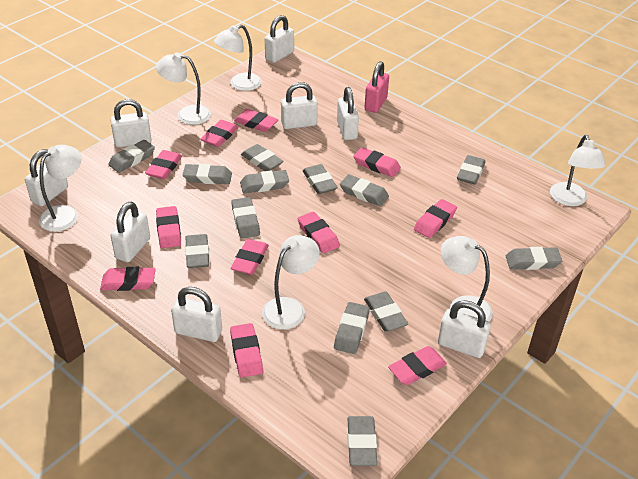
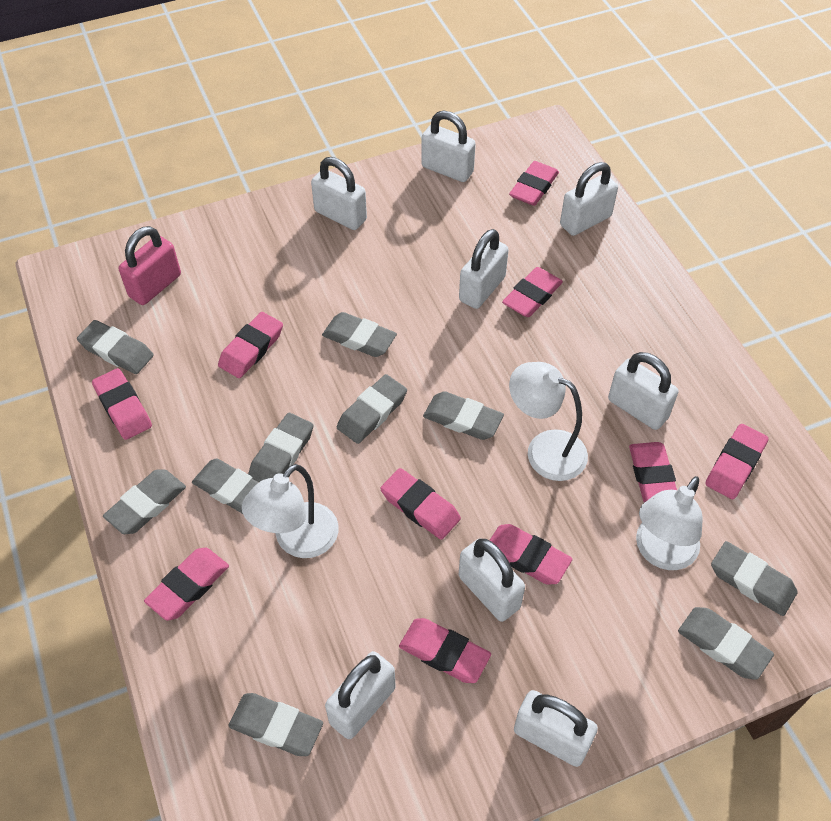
grey eraser: [108,140,155,173] [182,164,232,184] [185,234,209,268] [231,197,260,238] [240,170,289,193] [241,144,284,171] [303,164,338,194] [334,302,370,354] [340,174,389,207] [347,416,377,466] [364,291,408,332] [457,155,486,185] [506,247,562,270] = 13 -> [77,320,154,374] [103,470,186,534] [192,458,259,514] [228,693,323,756] [248,413,313,482] [322,312,397,357] [337,374,407,444] [423,391,504,440] [678,607,774,680] [711,541,797,616] = 10
pink eraser: [100,267,155,291] [145,150,182,179] [156,206,181,248] [200,120,239,147] [230,323,263,377] [231,239,269,275] [234,109,278,132] [298,211,340,253] [353,147,401,177] [388,346,447,385] [414,199,457,238] = 11 -> [92,368,152,440] [144,547,229,621] [218,312,283,378] [380,468,461,540] [399,618,491,683] [489,524,572,584] [502,267,563,317] [509,161,559,206] [629,442,677,503] [705,424,769,499] = 10
white lamp: [39,145,81,232] [156,52,211,125] [214,25,262,91] [262,235,320,329] [441,236,493,322] [550,135,606,206] = 6 -> [242,464,339,558] [509,362,588,481] [636,476,702,570] = 3

